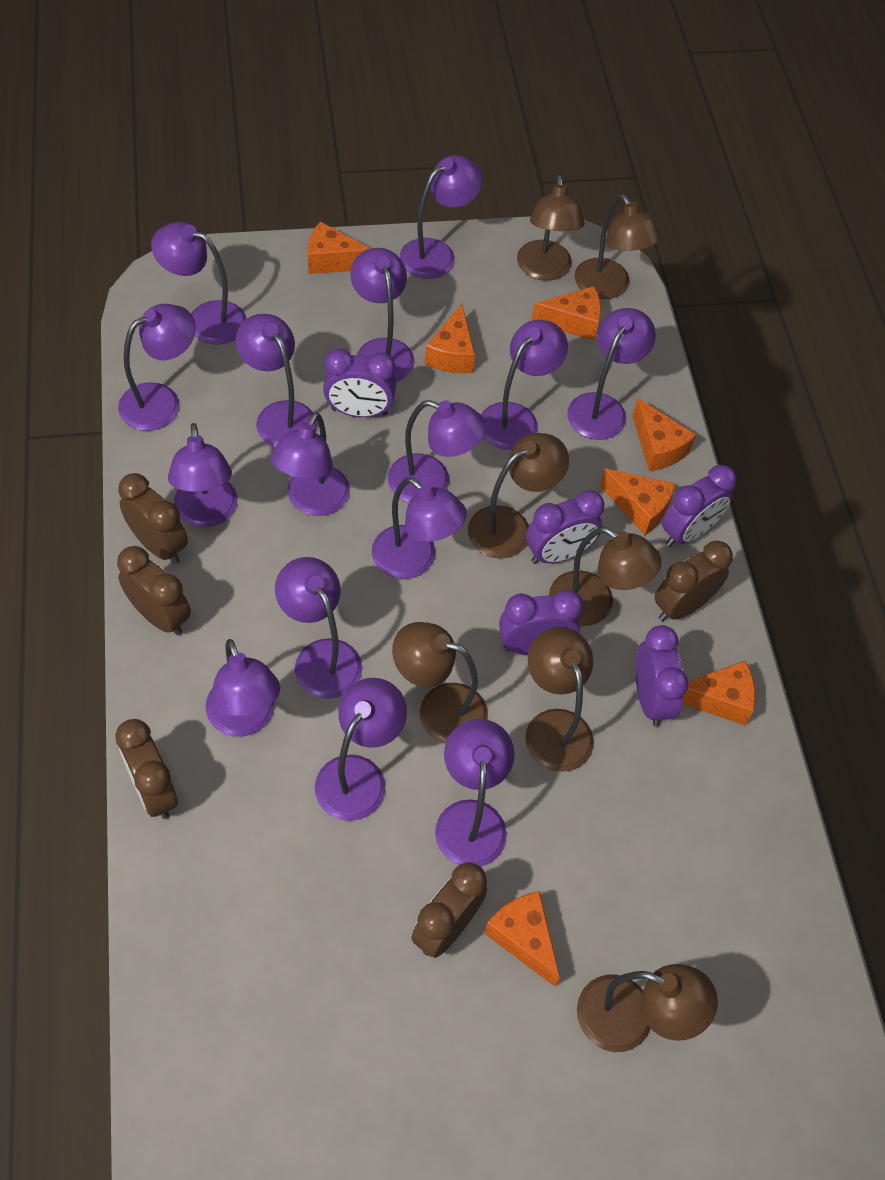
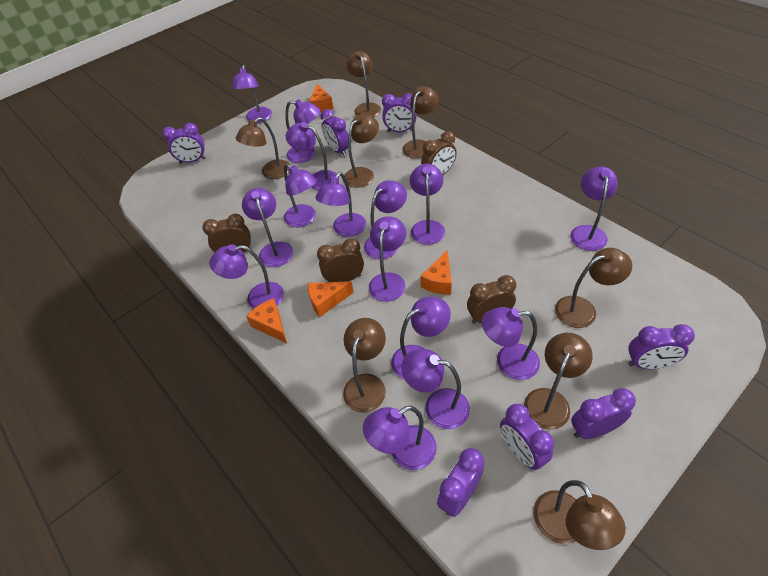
brown clock: [115,719,178,819] [117,546,191,636] [118,473,188,564] [411,862,487,958] [655,541,733,621] = 5 -> [202,214,252,253] [317,238,364,282] [421,131,457,175] [467,275,516,324] = 4
brown lamp: [392,622,488,743] [468,433,569,559] [517,175,585,281] [525,627,594,772] [549,527,662,626] [575,194,661,299] [577,964,718,1052] = 7 -> [236,117,290,179] [343,318,386,413] [344,114,379,188] [346,51,381,118] [402,86,439,159] [524,333,593,430] [533,480,626,550] [555,248,632,328] = 8
orange cheese: [308,221,371,274] [425,303,475,373] [484,891,560,986] [531,286,601,341] [599,468,676,535] [632,398,696,471] [683,660,755,725] = 7 -> [246,298,287,343] [308,281,354,317] [309,84,333,112] [420,250,452,294] = 4
purple clock: [323,348,396,418] [499,590,583,655] [526,490,604,564] [635,625,689,727] [662,465,736,547] = 5 -> [163,123,206,164] [320,109,349,157] [382,93,417,132] [437,448,484,517] [500,404,554,470] [571,388,636,439] [628,324,695,369] = 7

